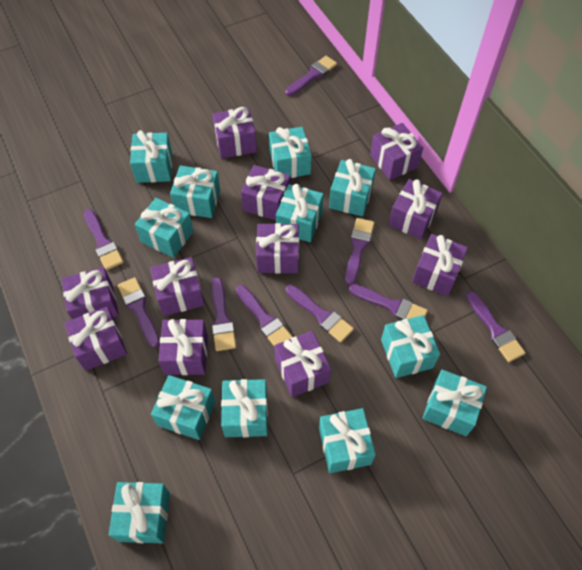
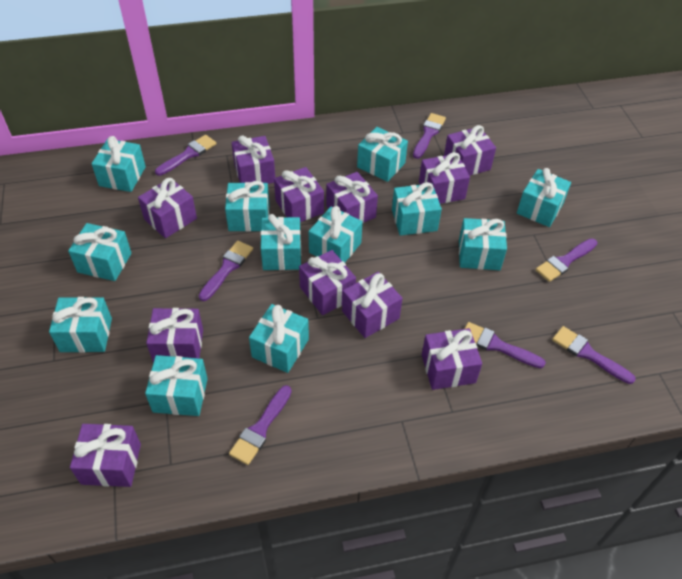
purple brush: [84,209,123,270] [118,277,160,348] [212,277,236,351] [236,285,292,346] [285,56,337,96] [286,285,354,343] [345,218,375,285] [349,284,428,320] [466,291,526,362] = 9 -> [155,135,216,176] [199,241,253,301] [229,385,292,465] [413,113,446,159] [464,322,546,368] [536,238,597,282] [552,326,636,384] = 7

